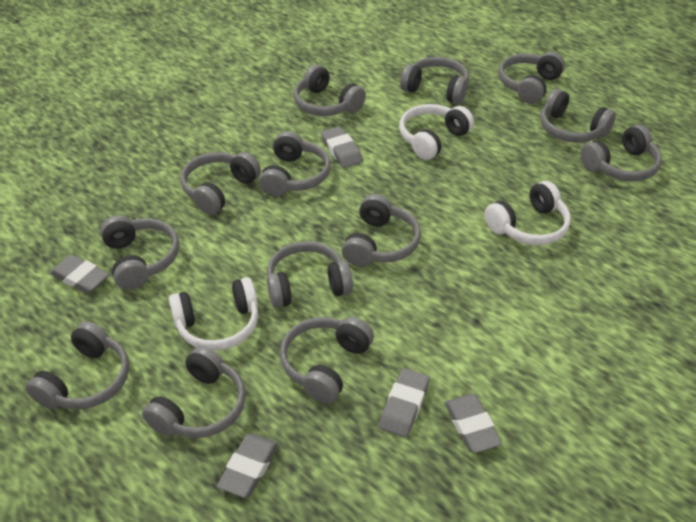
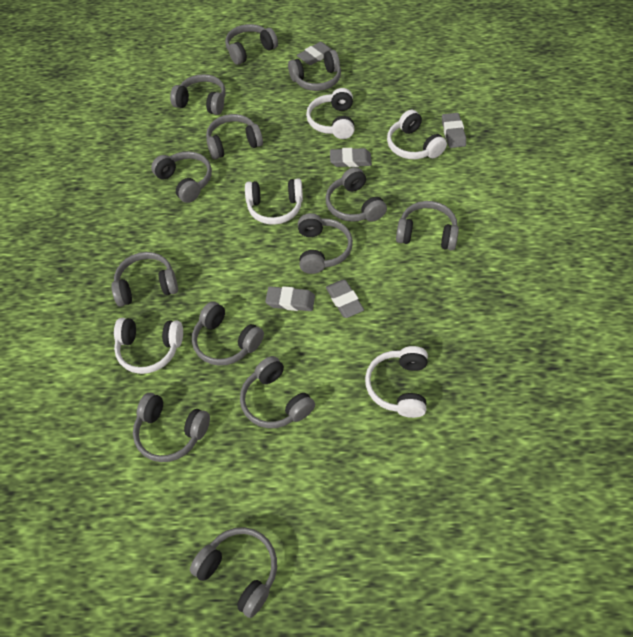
white headphones: [169,277,258,351] [399,104,474,160] [485,181,571,245] = 3 -> [114,318,183,374] [245,178,303,225] [306,88,355,139] [365,346,428,418] [387,110,447,159] = 5

